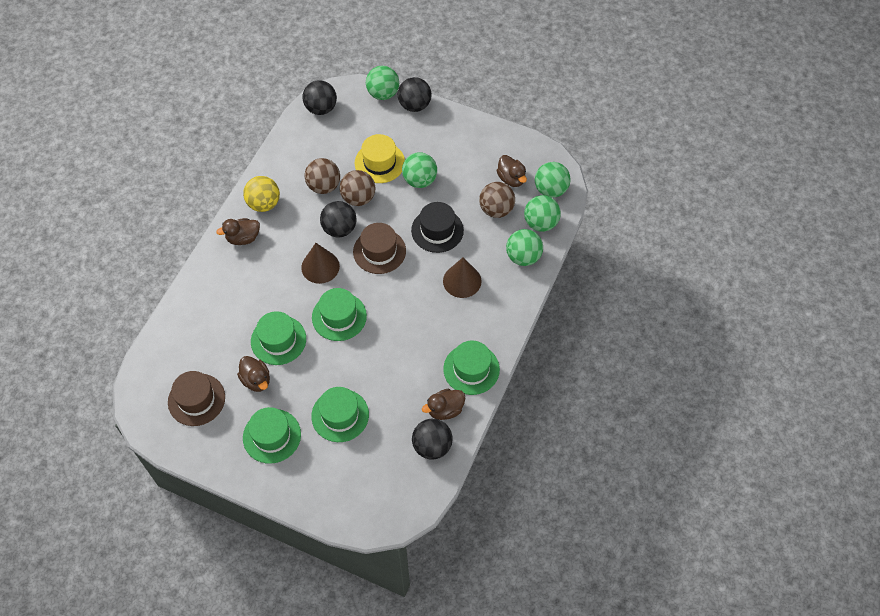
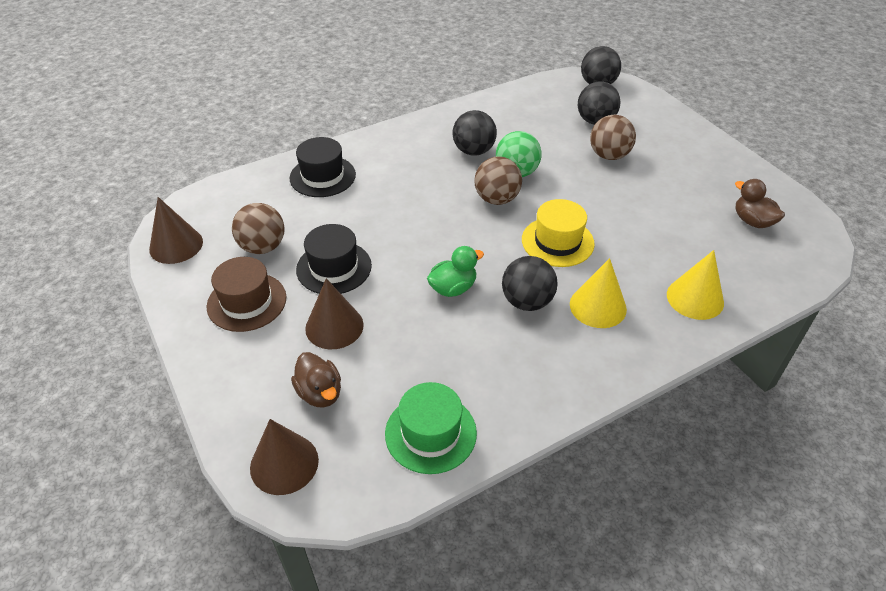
black hat: [411,202,464,253] = 1 -> [290,137,356,197] [296,224,372,294] = 2
brown cone: [301,243,340,284] [443,257,481,298] = 2 -> [149,197,203,264] [250,419,319,495] [305,278,364,349] = 3
brown duck: [216,218,260,245] [237,356,270,392] [422,389,465,420] [497,155,527,187] = 4 -> [291,352,341,408] [735,179,785,228] = 2
brown hat: [168,371,225,426] [353,223,406,274] = 2 -> [207,257,286,332] = 1
green ball: [366,66,399,100] [402,152,437,188] [506,229,543,266] [524,195,561,232] [535,162,571,198] = 5 -> [496,131,542,177] = 1
green duck: none = 0 -> [427,246,484,297] = 1
green hat: [243,407,301,464] [251,311,306,365] [311,387,369,442] [312,288,367,341] [443,341,500,395] = 5 -> [385,382,477,474] = 1
yellow ball: [243,176,280,212] = 1 -> none = 0
yellow cone: none = 0 -> [570,258,627,328] [667,250,724,320] = 2

